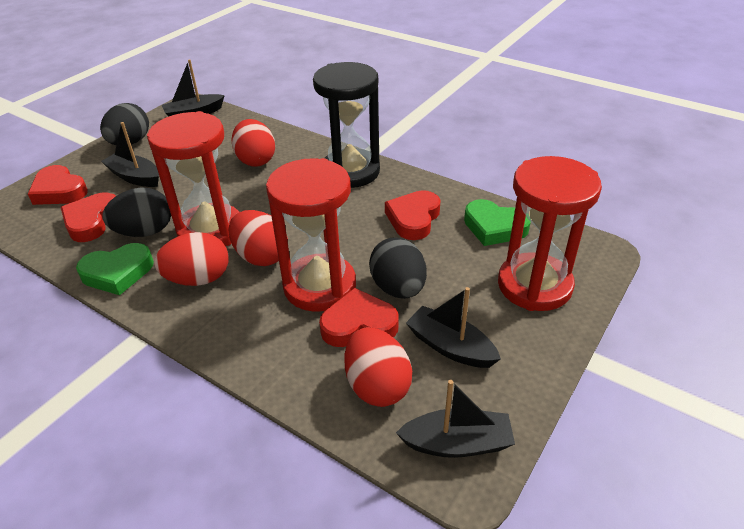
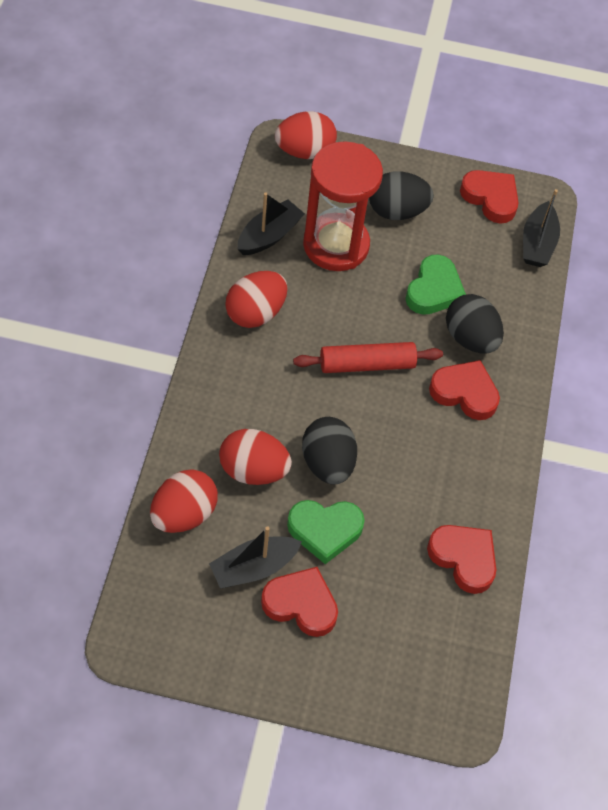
black boat: [101,122,159,187] [162,59,225,116] [396,380,515,458] [406,287,501,368] = 4 -> [209,527,302,588] [238,193,305,255] [523,189,560,267] = 3
black hourglass: [313,62,380,188] = 1 -> none = 0
red hourglass: [147,111,239,246] [266,158,356,312] [498,156,602,311] = 3 -> [303,141,383,271] = 1
red rolling pin: none = 0 -> [293,342,443,373] = 1

